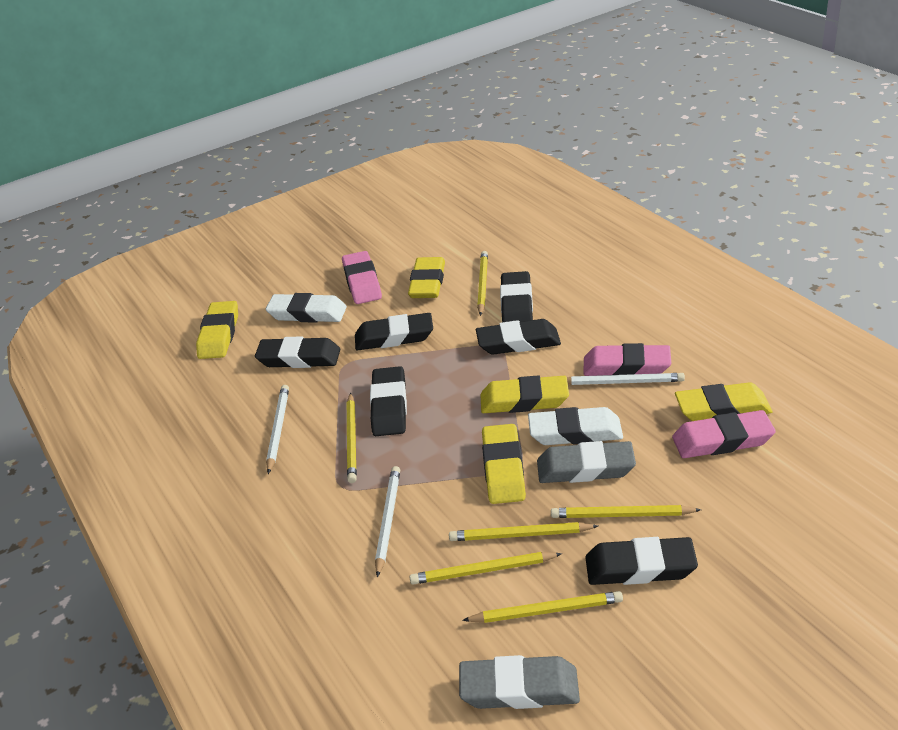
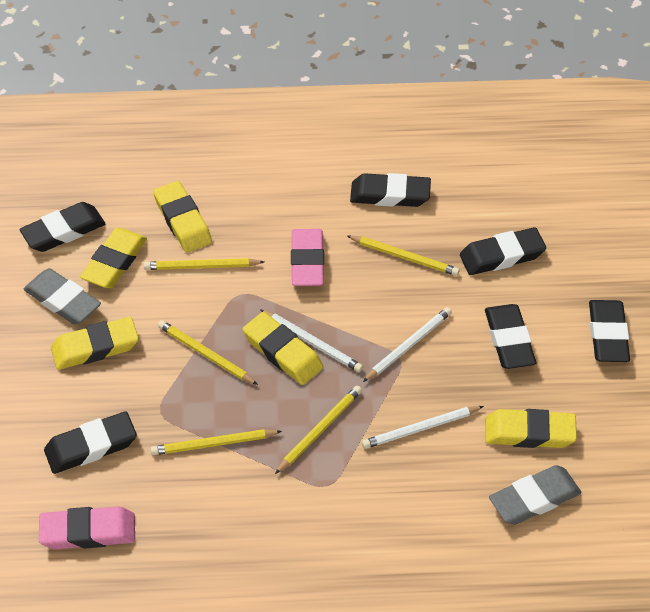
pink eraser: [342,251,382,304] [583,343,671,376] [672,410,776,458] = 3 -> [39,506,135,549] [291,229,324,286] = 2
white eraser: [266,293,347,323] [528,407,623,445] = 2 -> none = 0
yellow pencil: [347,393,357,483] [410,552,562,584] [449,522,598,541] [462,591,623,623] [477,251,488,316] [551,505,701,518] = 6 -> [144,258,264,270] [151,429,282,455] [158,320,258,385] [275,386,362,474] [347,235,460,276] = 5

